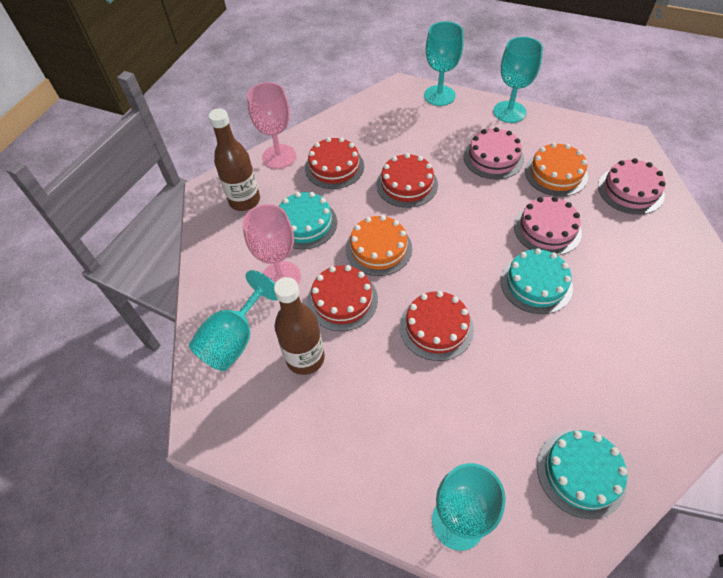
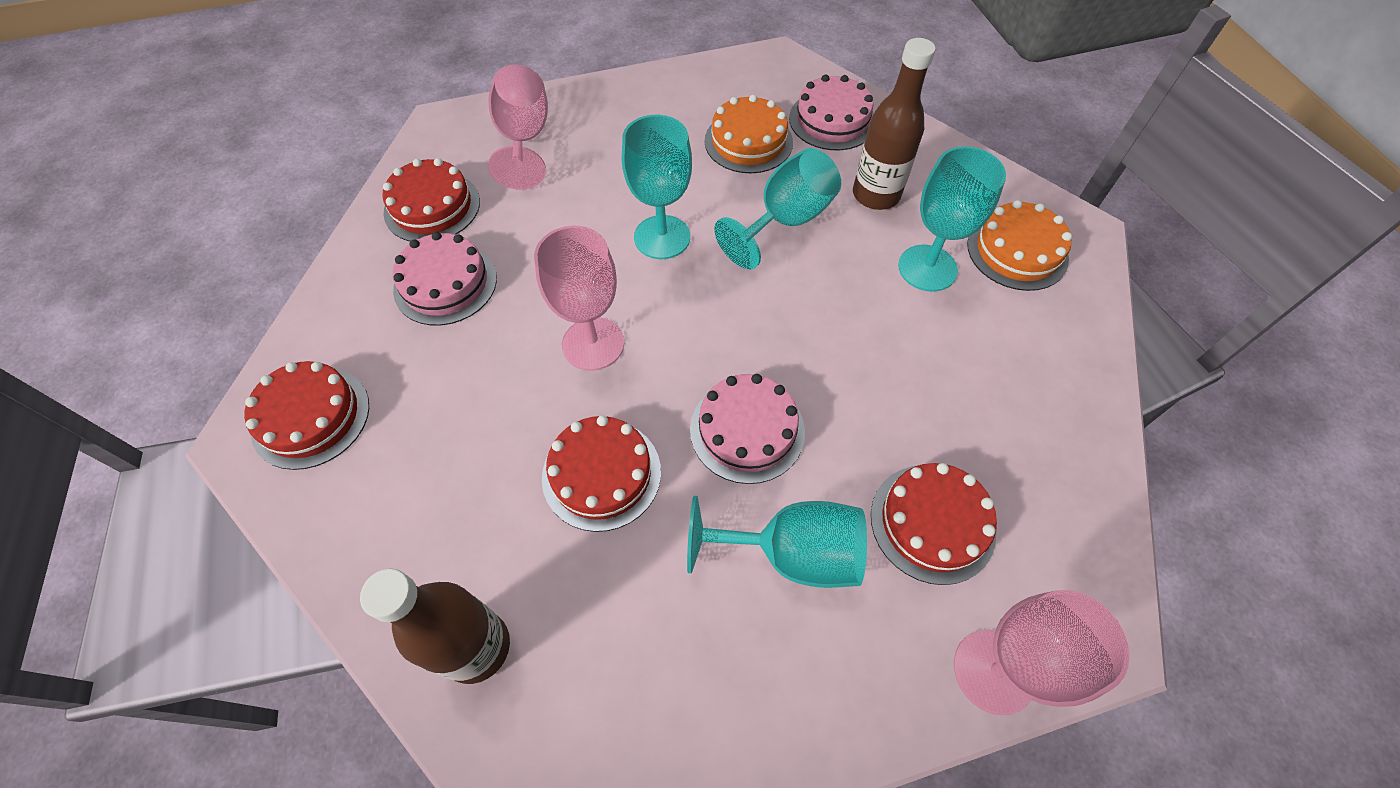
pink goblet: [243,204,301,285] [247,82,296,169] = 2 -> [488,65,548,190] [534,226,624,371] [954,590,1130,715] = 3
turquoise cake: [279,192,337,249] [500,248,573,314] [537,430,627,519] = 3 -> none = 0

